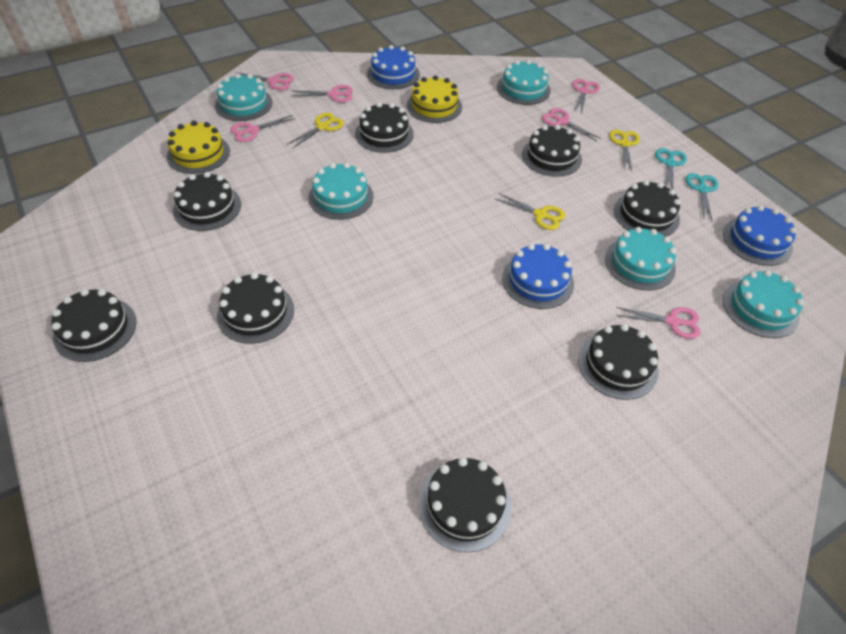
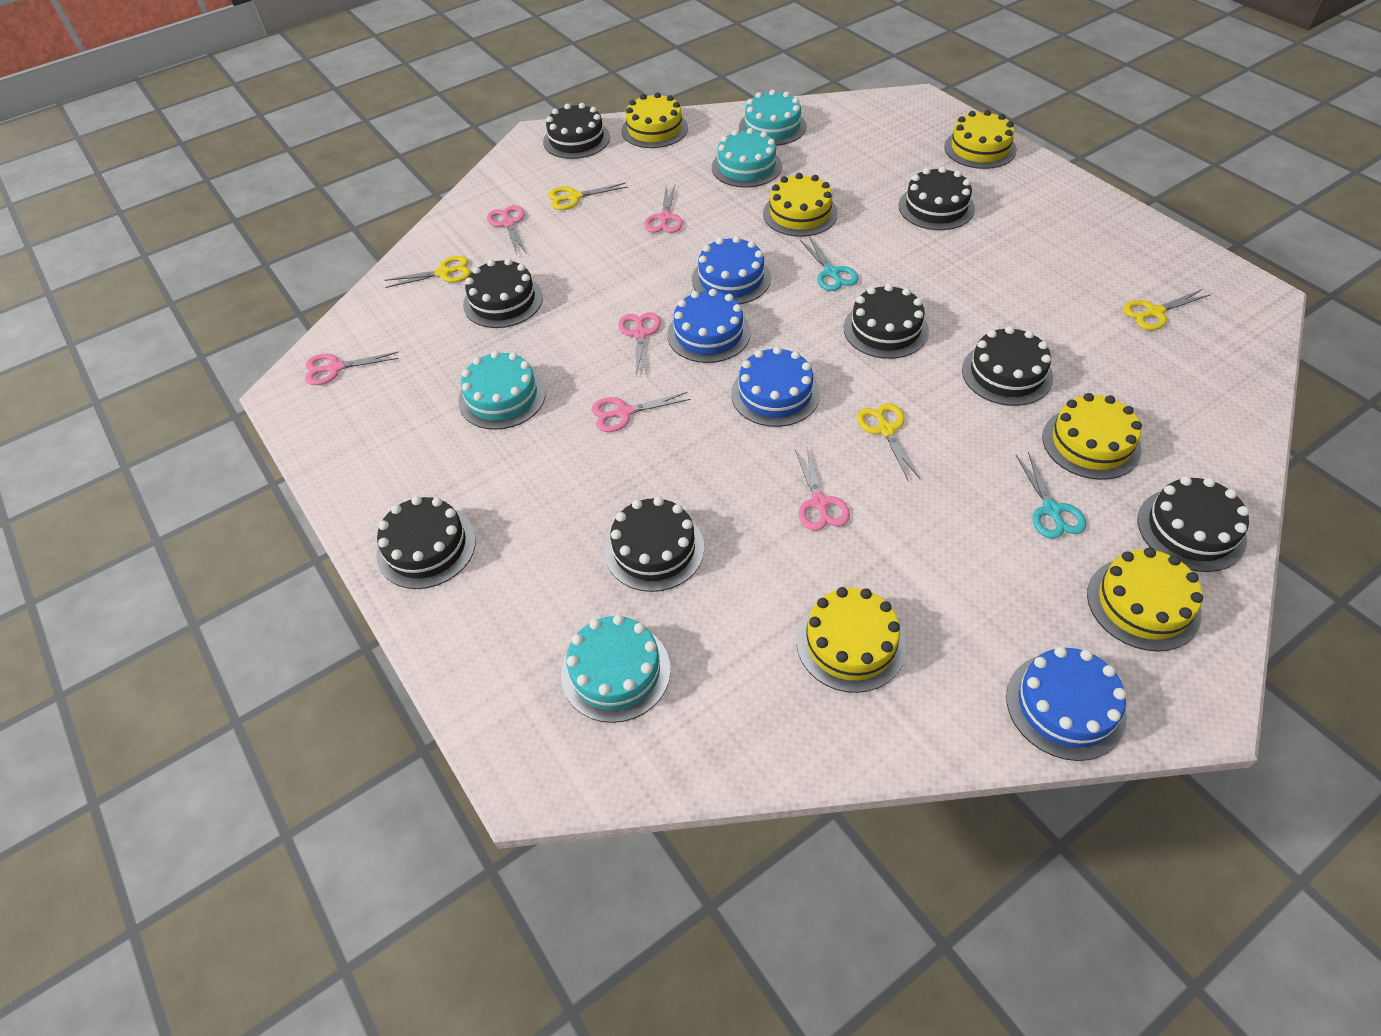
blue cake: [367,45,420,89] [502,244,574,309] [723,205,797,266] = 3 -> [667,289,751,363] [692,236,771,304] [731,346,820,427] [1006,647,1127,761] = 4
turquoise cake: [215,73,273,121] [308,163,373,220] [497,60,551,105] [605,227,676,290] [723,270,804,338] = 5 -> [458,351,546,430] [561,615,671,723] [712,128,782,188] [739,90,807,146] = 4
yellow cake: [167,121,230,174] [407,75,462,123] = 2 -> [622,92,688,148] [763,173,838,237] [796,587,906,693] [944,110,1017,169] [1042,393,1142,480] [1087,548,1203,652] = 6
yellow scissors: [287,113,344,149] [495,193,565,230] [609,130,640,171] = 3 -> [384,256,471,288] [548,182,628,210] [857,403,920,482] [1123,289,1211,330] = 4

